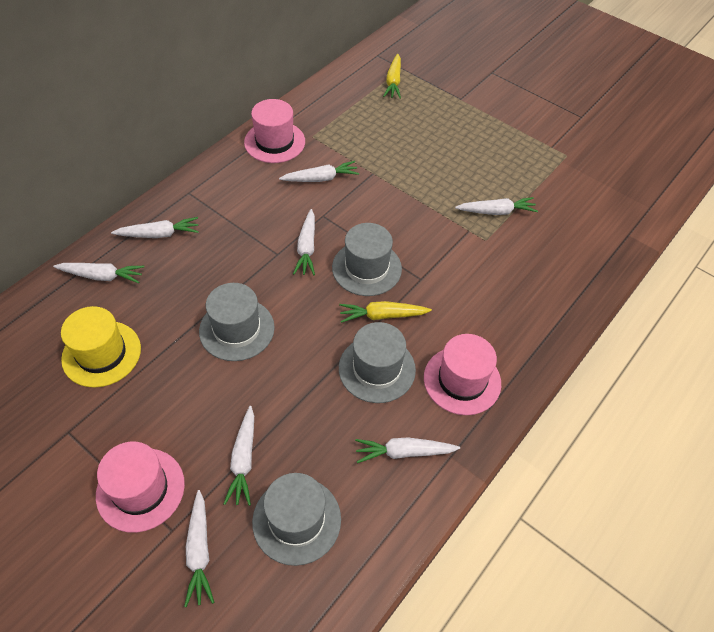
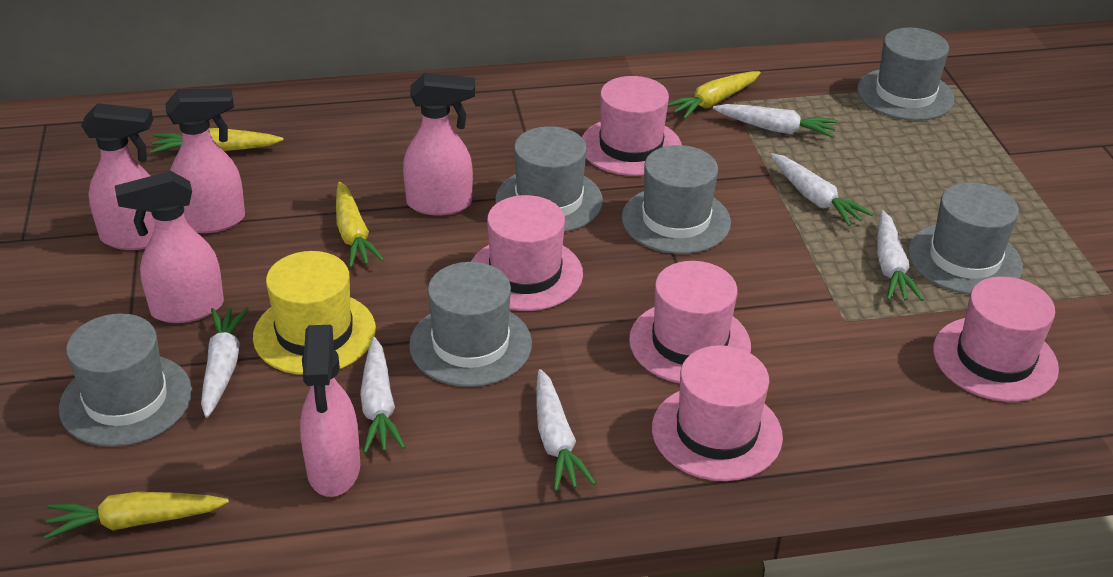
grey hat: [199,283,275,361] [252,473,341,566] [332,223,402,296] [339,322,416,403] = 4 -> [59,313,192,447] [409,262,532,387] [496,126,603,232] [622,145,731,254] [857,28,955,121] [908,182,1023,295] = 6
pink hat: [96,442,185,533] [244,99,305,163] [424,334,501,415] = 3 -> [471,195,583,311] [582,76,682,176] [629,261,751,383] [652,345,783,481] [933,277,1059,402] = 5
pink spray bottle: none = 0 -> [81,103,155,250] [115,171,224,323] [165,88,245,233] [300,325,360,497] [403,73,475,216] = 5
white carrot: [53,263,144,283] [111,217,199,238] [184,490,214,607] [224,406,254,506] [279,161,359,182] [293,209,315,275] [355,437,460,463] [455,197,538,215] = 8 -> [201,307,249,418] [360,337,405,453] [536,369,596,491] [713,104,838,138] [770,153,873,226] [877,211,924,301] = 6
yellow carrot: [339,301,432,323] [383,54,401,99] = 2 -> [44,492,229,540] [150,128,284,153] [336,182,384,268] [668,71,760,119] = 4

